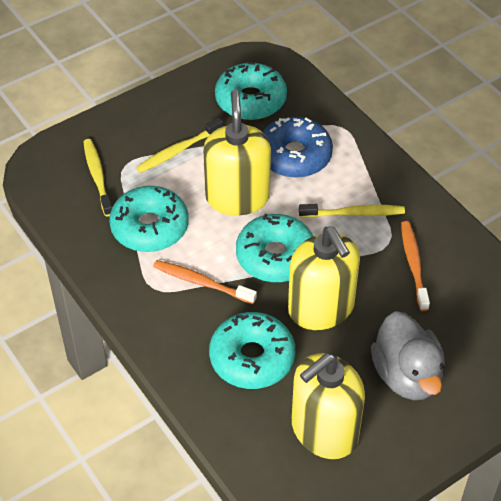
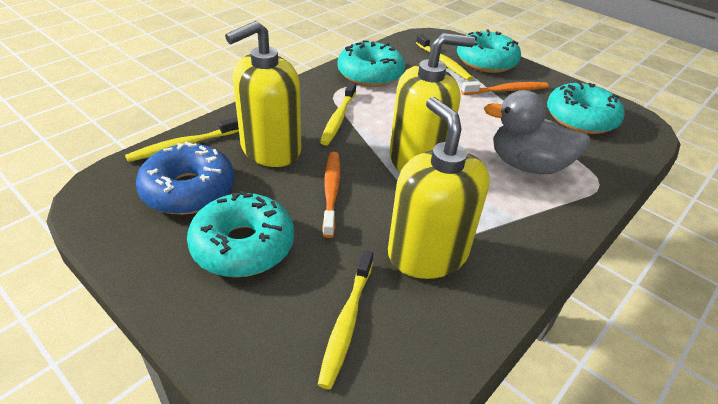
yellow toothbrush: [83,139,112,216] [136,117,223,173] [299,204,405,218] = 3 -> [125,117,239,162] [318,250,373,389] [320,82,356,145] [416,34,473,81] = 4

